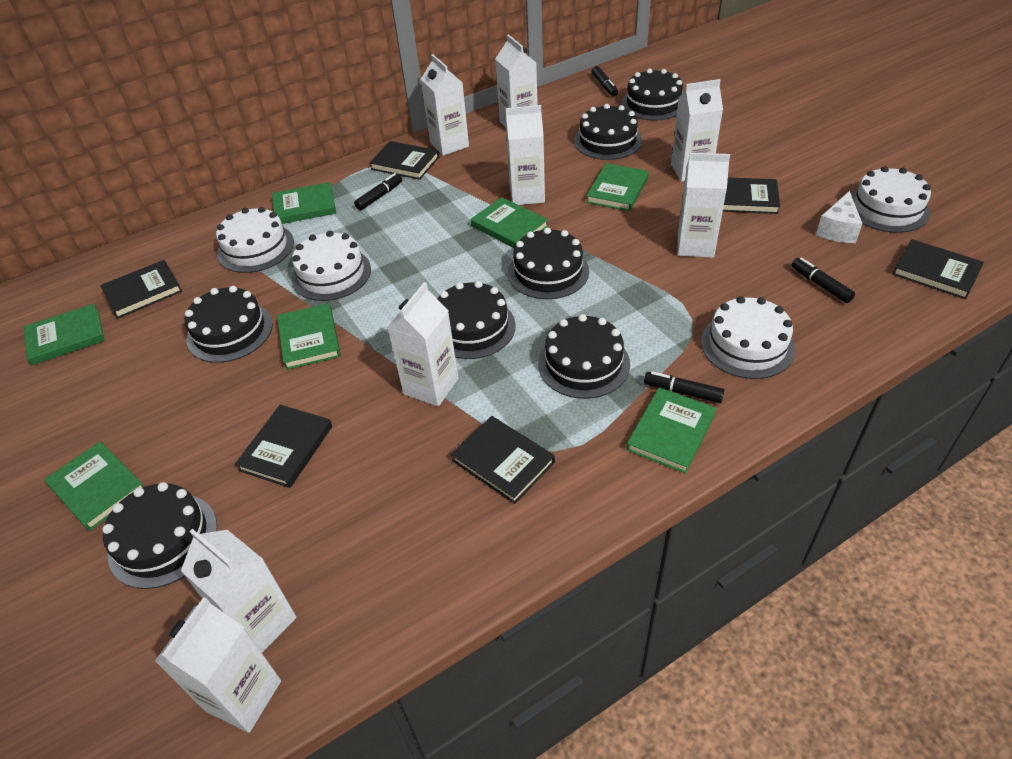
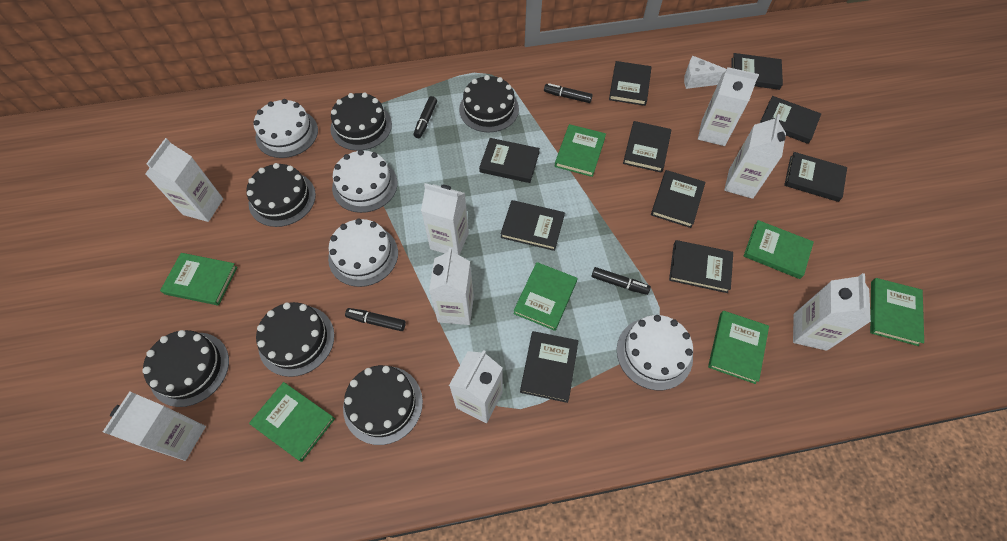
black book: [100,260,182,319] [235,405,332,488] [369,141,439,180] [451,416,555,504] [723,177,780,214] [892,239,984,299] = 6 -> [479,138,540,183] [501,200,565,251] [520,331,579,403] [609,61,652,106] [623,121,671,173] [651,170,705,228] [669,240,733,293] [731,53,783,90] [760,96,821,144] [784,152,847,202] = 10
black cake: [102,482,217,589] [185,286,273,363] [437,281,516,359] [508,227,589,299] [538,314,630,399] [574,104,642,160] [621,69,683,121] = 7 -> [142,330,229,407] [246,163,316,227] [256,302,335,377] [330,92,392,151] [343,365,423,445] [459,75,519,132] = 6

